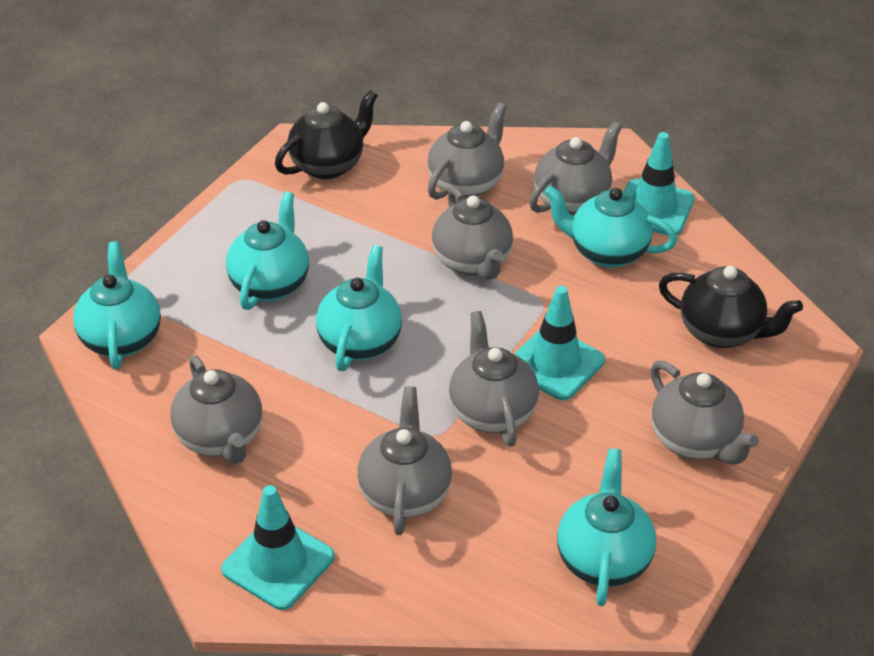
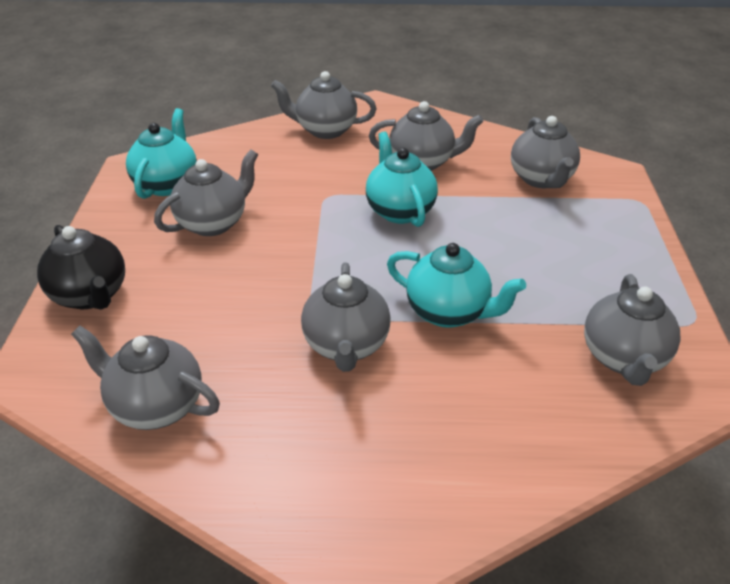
black teapot: [275,90,378,179] [659,266,803,348] = 2 -> [37,225,125,310] = 1
turquoise teapot: [73,242,161,369] [226,192,309,310] [316,245,402,371] [544,186,677,268] [557,448,656,606] = 5 -> [126,108,197,199] [366,132,438,227] [387,243,526,328] = 3
turquoise traffic cone: [221,485,335,610] [514,286,605,400] [624,132,695,235] = 3 -> none = 0

